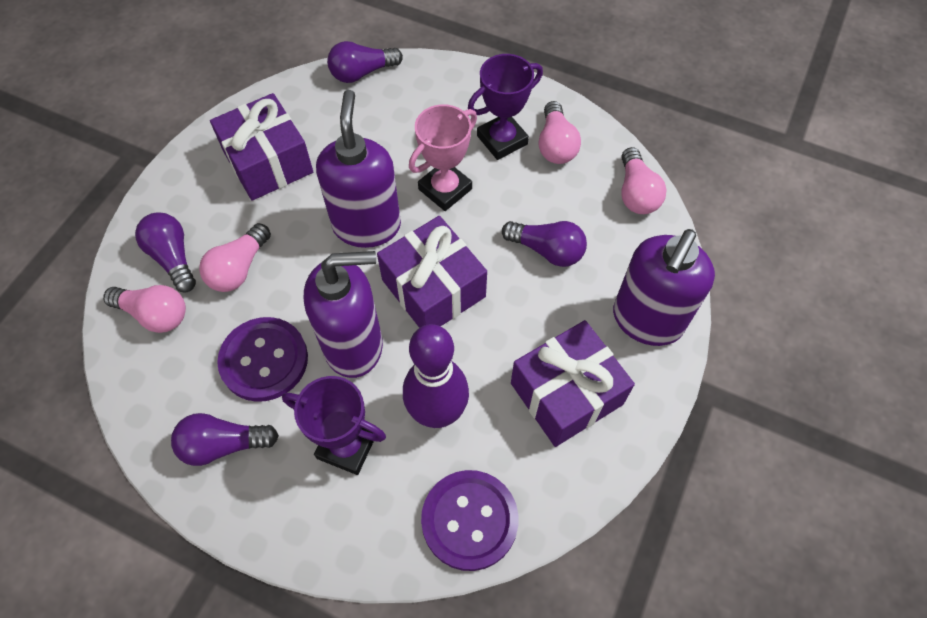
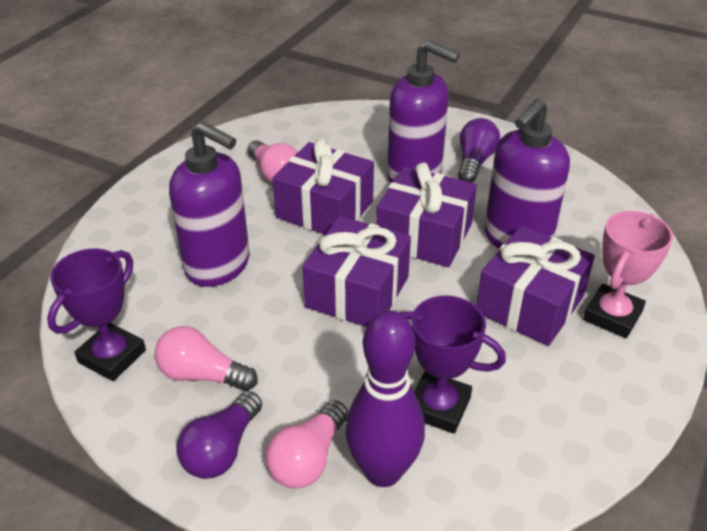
pink light bulb: [103,285,186,333] [199,223,271,292] [538,101,581,164] [621,147,666,214] = 4 -> [155,326,258,391] [247,140,298,183] [266,400,348,488] = 3
purple button: [217,317,308,402] [421,470,518,571] = 2 -> none = 0
purple gift: [210,93,313,201] [377,216,487,328] [511,320,635,447] = 3 -> [272,138,374,235] [303,216,411,327] [376,162,477,267] [476,225,595,346] = 4
purple light bulb: [135,212,196,293] [171,413,279,466] [327,41,403,83] [502,221,587,267] = 4 -> [176,391,262,479] [458,118,500,183] = 2

